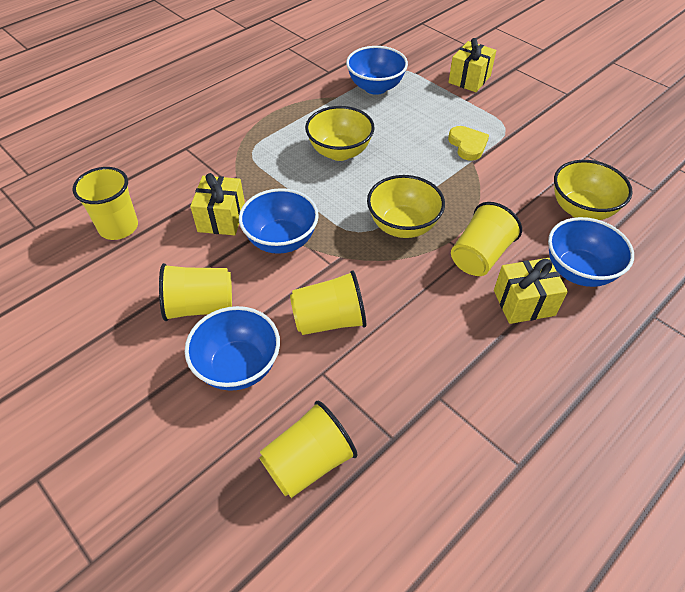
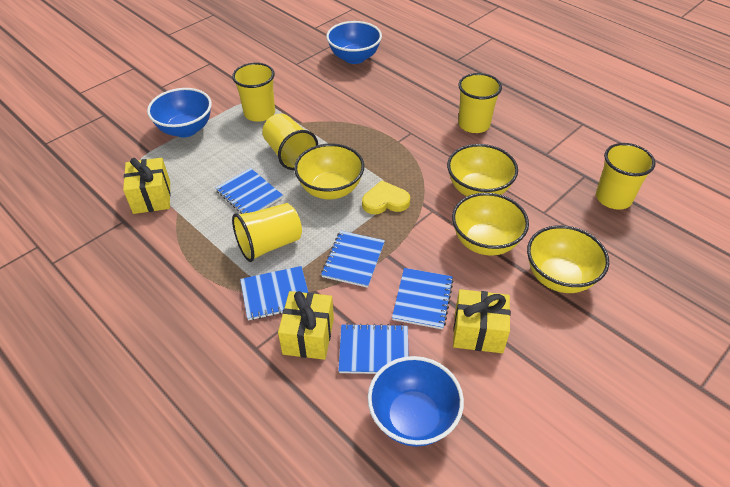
blue bowl: [185,306,280,391] [239,188,319,254] [346,46,408,95] [548,217,634,287] = 4 -> [147,88,212,137] [326,21,382,64] [368,356,464,447] = 3
blue notebook: none = 0 -> [216,168,283,214] [240,266,308,320] [321,231,385,288] [338,323,408,374] [392,268,454,329] = 5
yellow bowl: [305,106,375,161] [367,175,445,238] [554,160,633,220] = 3 -> [294,144,364,199] [447,144,518,196] [452,193,529,256] [527,225,609,293] = 4

